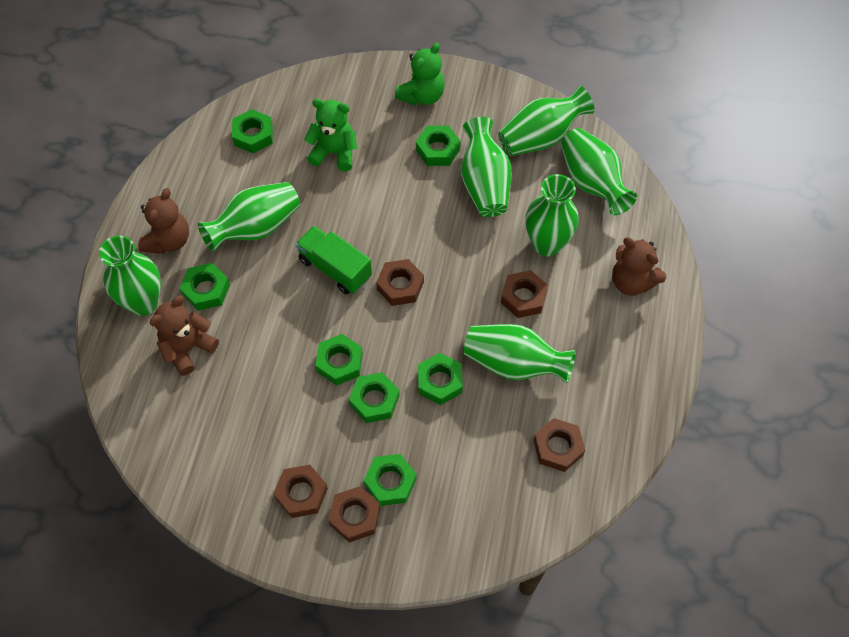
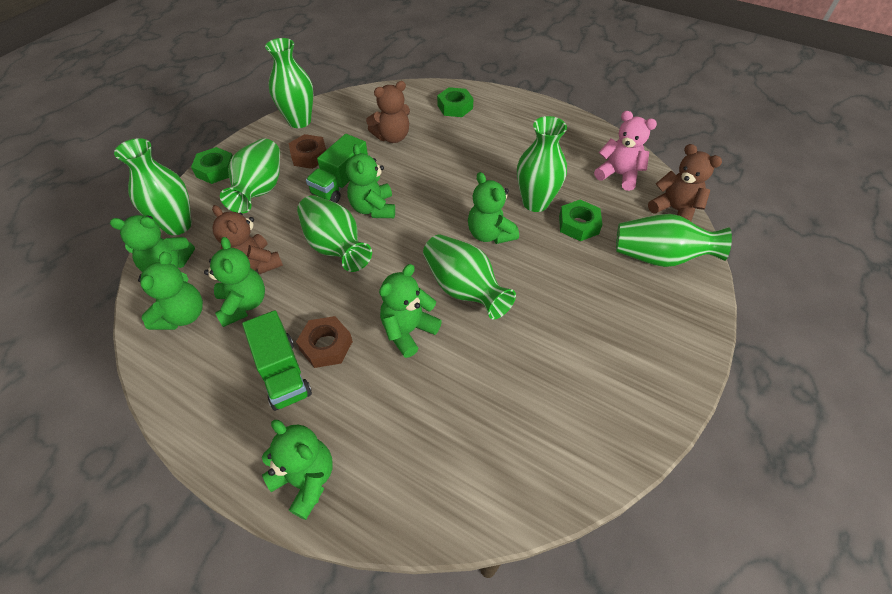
brown nut: [273,465,328,518] [328,486,380,543] [376,259,424,306] [501,270,548,318] [533,418,585,472] = 5 -> [289,134,326,169] [296,316,353,368] = 2
green nut: [180,263,230,311] [232,109,273,153] [315,334,363,386] [349,372,400,423] [364,454,417,506] [416,126,461,166] [418,353,463,405] = 7 -> [191,147,233,184] [437,87,474,117] [559,200,603,241] = 3
green teddy bear: [304,99,358,171] [395,43,445,105] = 2 -> [110,215,195,272] [138,252,203,330] [204,237,265,327] [262,420,333,520] [346,144,395,218] [379,264,442,358] [468,172,519,244] = 7
green truck: [296,226,372,294] = 1 -> [242,310,312,411] [306,134,368,203] = 2
pink teddy bear: none = 0 -> [594,111,657,191] = 1

